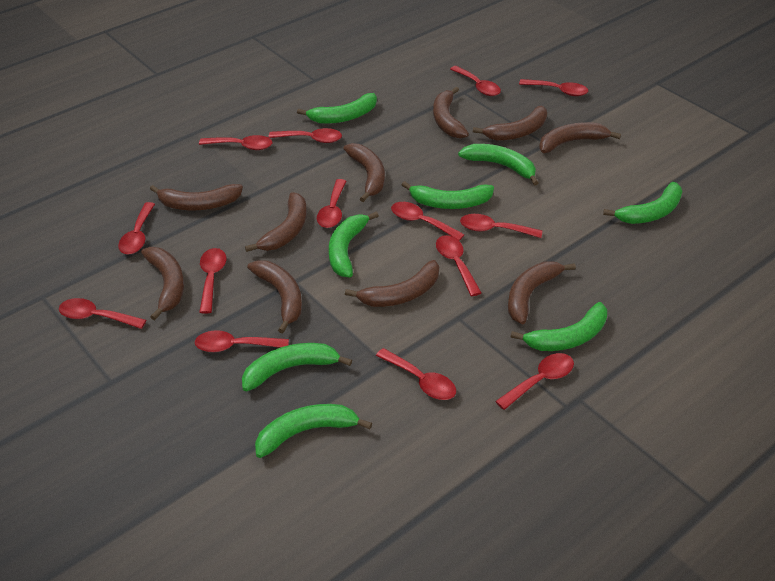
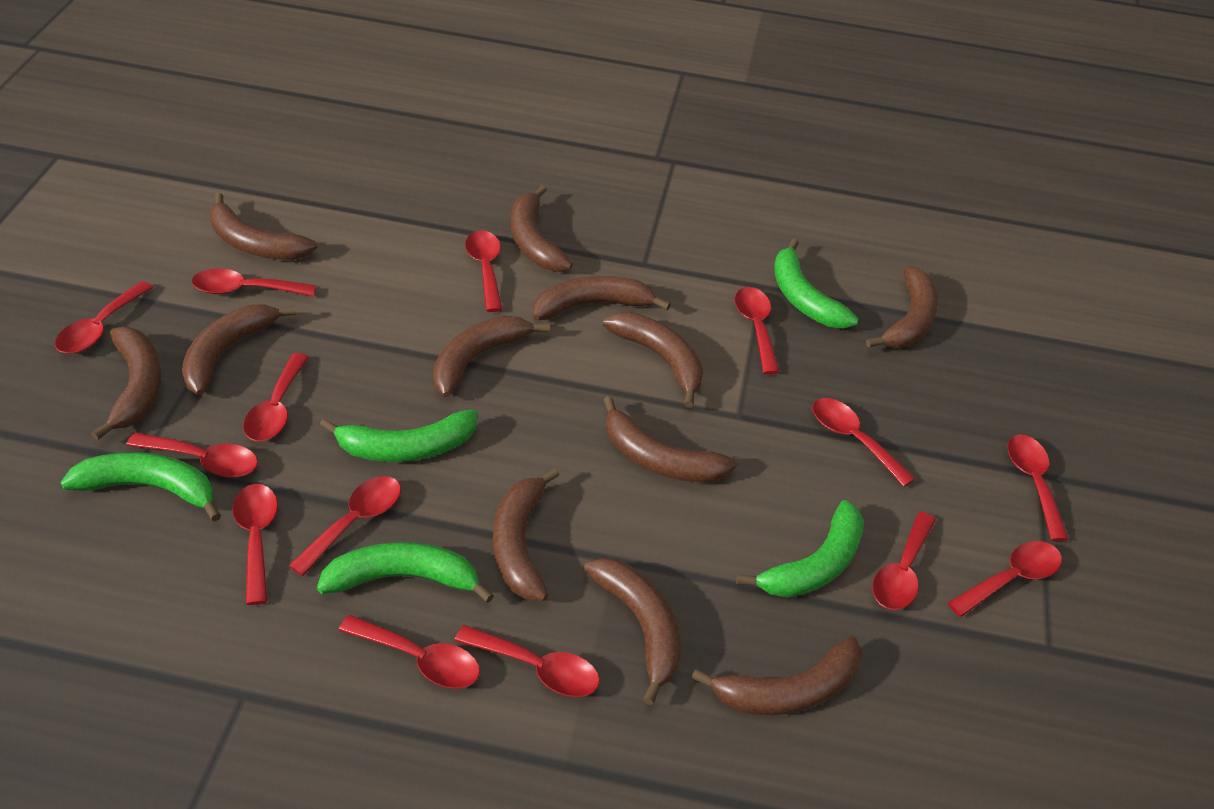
brown banana: [141,247,184,320] [150,184,243,211] [245,192,307,252] [247,260,302,334] [343,143,385,202] [345,260,439,307] [433,87,469,138] [473,106,547,141] [508,262,576,325] [539,122,621,153] = 10 -> [92,327,161,440] [182,304,296,395] [210,193,317,260] [433,316,550,397] [493,468,559,601] [511,185,573,272] [533,276,671,320] [584,558,681,705] [603,312,704,408] [603,396,737,482] [691,636,862,715] [866,266,938,348] = 12
green banana: [242,343,352,391] [255,404,372,458] [297,93,377,124] [329,212,379,278] [402,181,494,209] [458,144,538,186] [511,302,607,351] [603,182,683,224] = 8 -> [60,452,221,522] [317,542,494,603] [320,409,477,462] [736,500,864,597] [774,238,858,329] = 5

